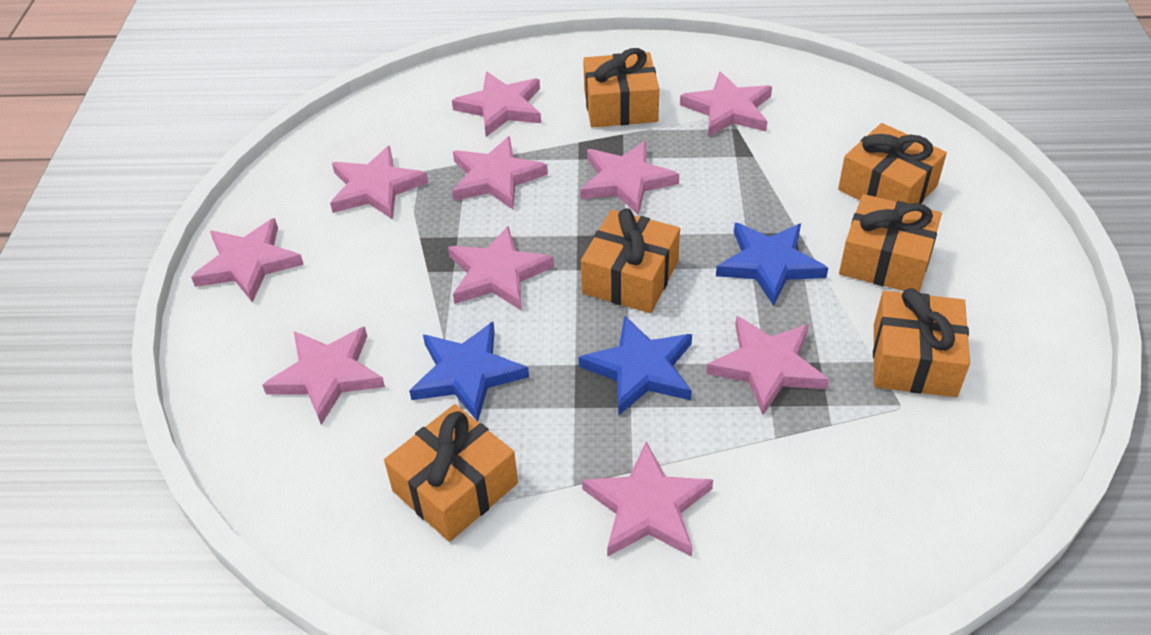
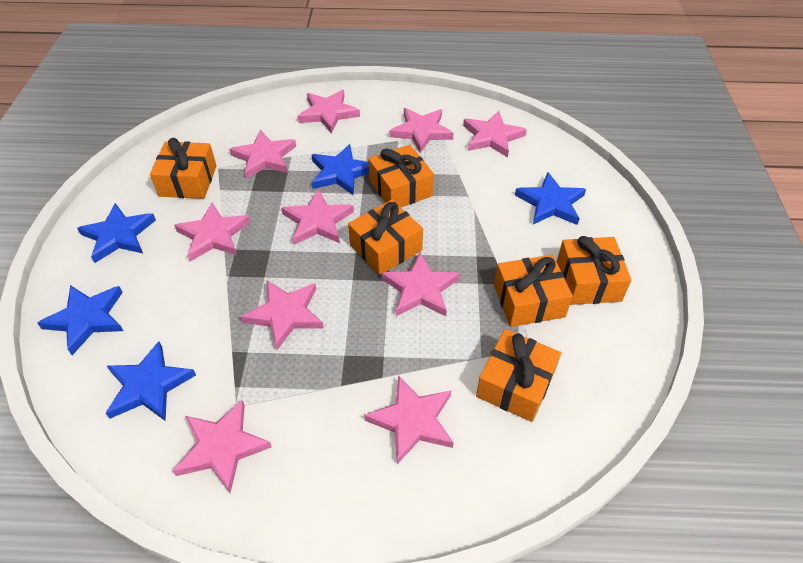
blue star: [409,322,529,422] [579,316,692,415] [716,223,828,306] = 3 -> [37,285,123,355] [77,203,156,263] [106,341,196,421] [311,144,369,196] [515,172,586,225] = 5

